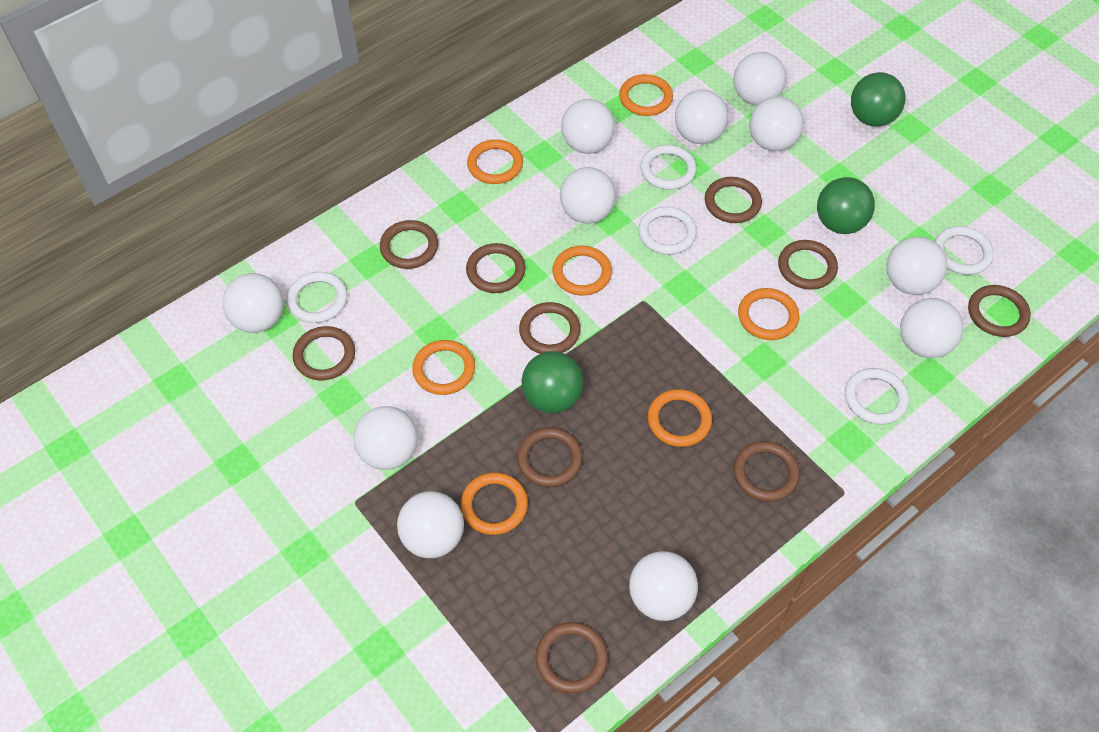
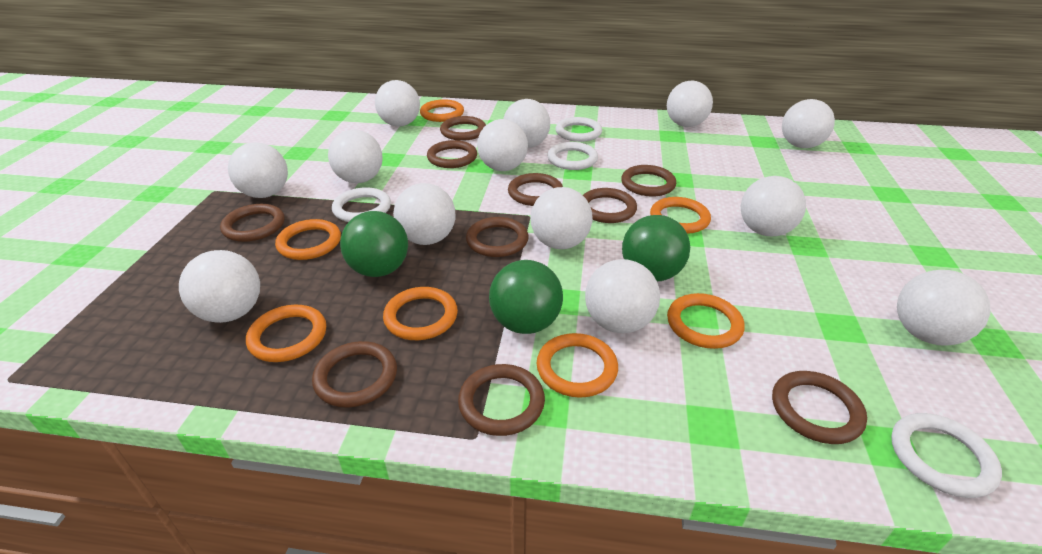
white ball: [222,273,284,333] [354,406,418,470] [397,491,464,558] [560,167,616,224] [561,99,615,154] [629,551,698,621] [675,89,729,144] [733,52,786,105] [749,97,804,151] [886,237,947,295] [900,298,963,358] = 11 -> [179,250,260,323] [228,142,288,198] [328,130,383,183] [375,80,420,127] [393,183,455,245] [477,119,528,171] [503,99,550,148] [530,187,592,249] [585,259,660,333] [667,81,713,127] [740,176,806,236] [782,99,835,148] [897,270,991,346] = 13
white ring: [287,272,347,323] [638,207,697,255] [640,145,697,190] [845,368,909,424] [934,226,994,275] = 5 -> [332,187,391,222] [547,142,598,170] [555,117,602,142] [891,413,1002,498] = 4

